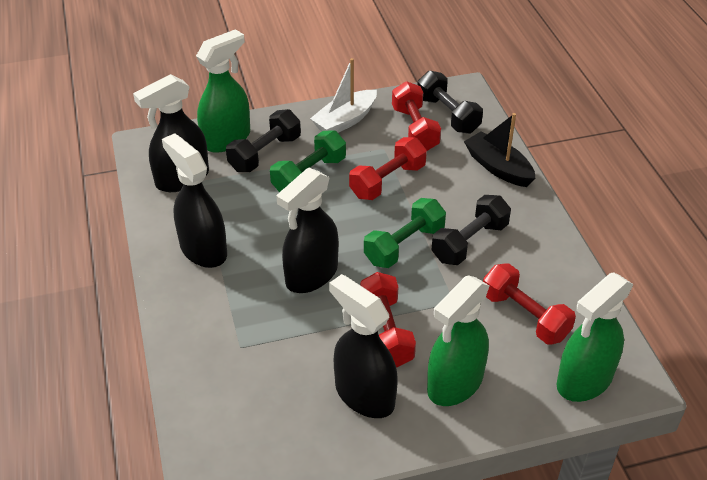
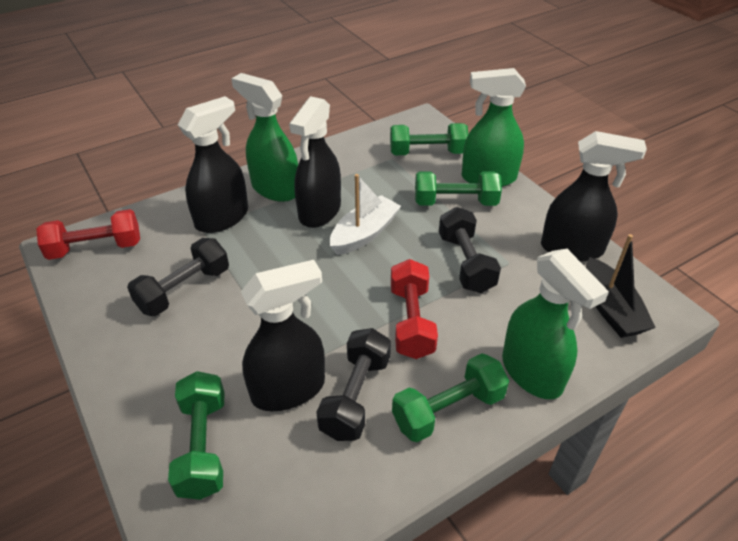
green dumbbell: [270,130,346,192] [364,198,446,268] = 2 -> [168,371,224,500] [390,123,468,155] [392,354,509,442] [415,171,502,206] = 4
red dumbbell: [349,137,427,200] [360,272,416,367] [392,81,441,151] [483,263,576,345] = 4 -> [36,209,140,260] [391,259,438,359] = 2

